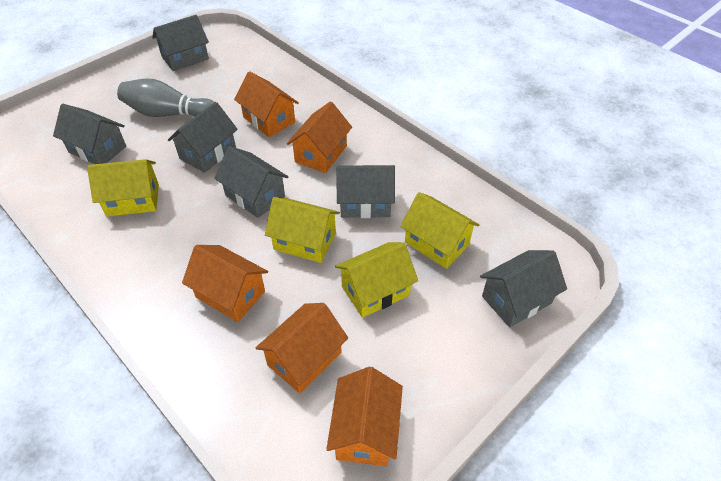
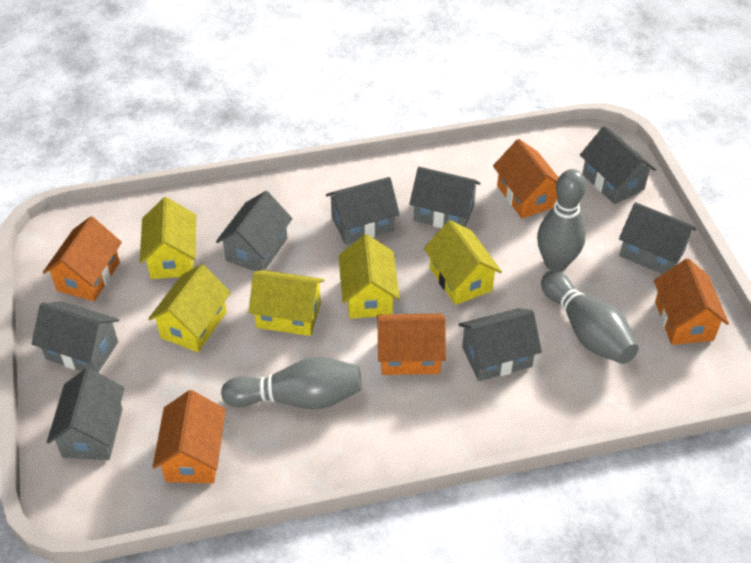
grey bowling pin: [117,79,214,117] = 1 -> [221,357,362,409] [537,169,586,272] [541,271,639,364] = 3
grey house: [53,104,126,164] [152,15,209,71] [168,102,238,173] [214,146,289,218] [336,165,395,218] [480,250,567,328] = 6 -> [32,301,119,372] [47,368,124,460] [216,191,292,271] [326,177,400,245] [409,167,481,228] [458,308,542,381] [580,126,656,204] [619,202,696,274] = 8
yellow house: [87,159,159,216] [265,197,340,263] [335,242,418,318] [400,192,479,269] = 4 -> [140,197,196,279] [148,264,231,352] [248,270,324,336] [339,234,400,319] [424,220,502,305] = 5

